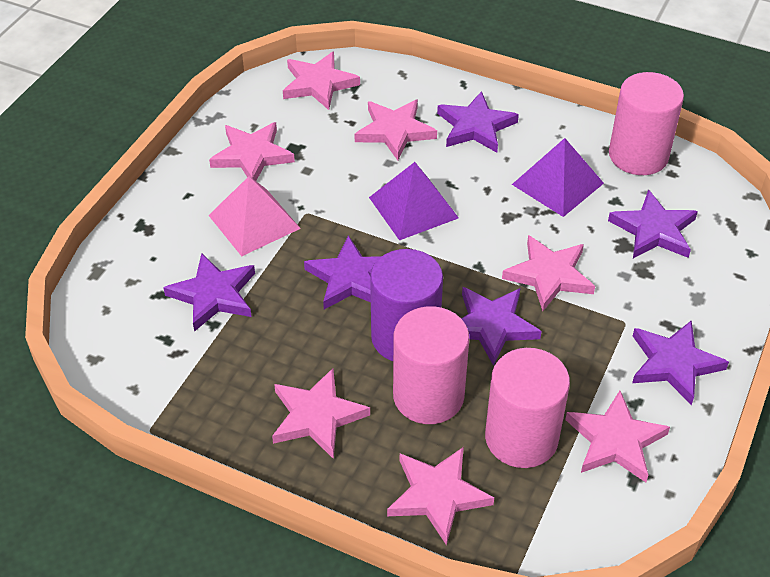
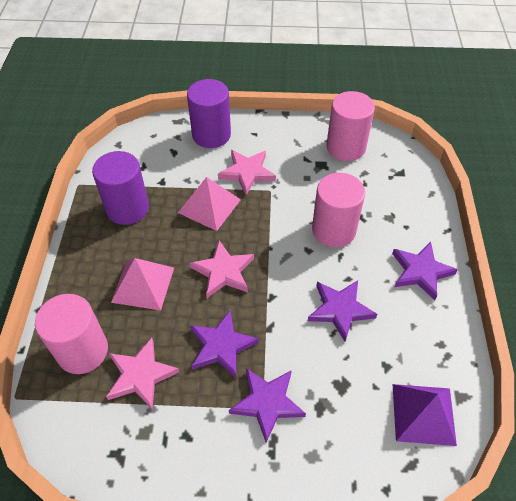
pink pyramid: [208,176,301,256] = 1 -> [111,258,174,310] [178,177,241,231] = 2
pink star: [209,122,295,181] [272,368,370,459] [283,51,360,110] [355,99,437,160] [387,447,494,545] [502,235,595,311] [565,391,670,482] = 7 -> [106,338,179,409] [189,241,254,298] [218,150,276,195] = 3
purple cylinder: [370,249,443,361] = 1 -> [92,151,149,225] [187,79,231,148] = 2
purple pyramid: [369,162,459,240] [512,138,604,217] = 2 -> [393,384,457,446] = 1
purple star: [163,253,255,332] [304,235,382,309] [437,91,519,153] [461,287,542,366] [608,189,698,258] [632,320,729,405] = 6 -> [190,311,259,378] [229,369,306,443] [308,280,377,342] [392,242,458,300] = 4

